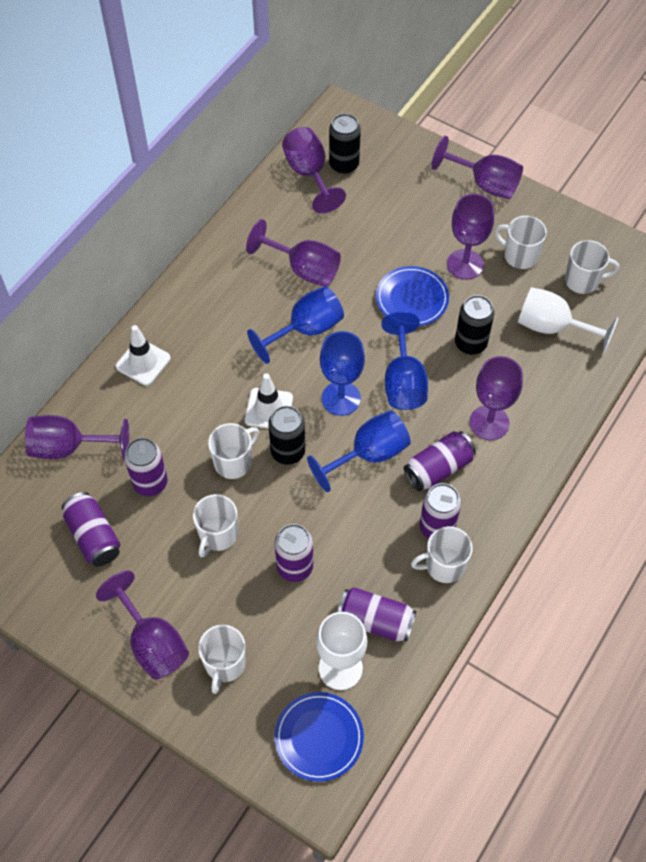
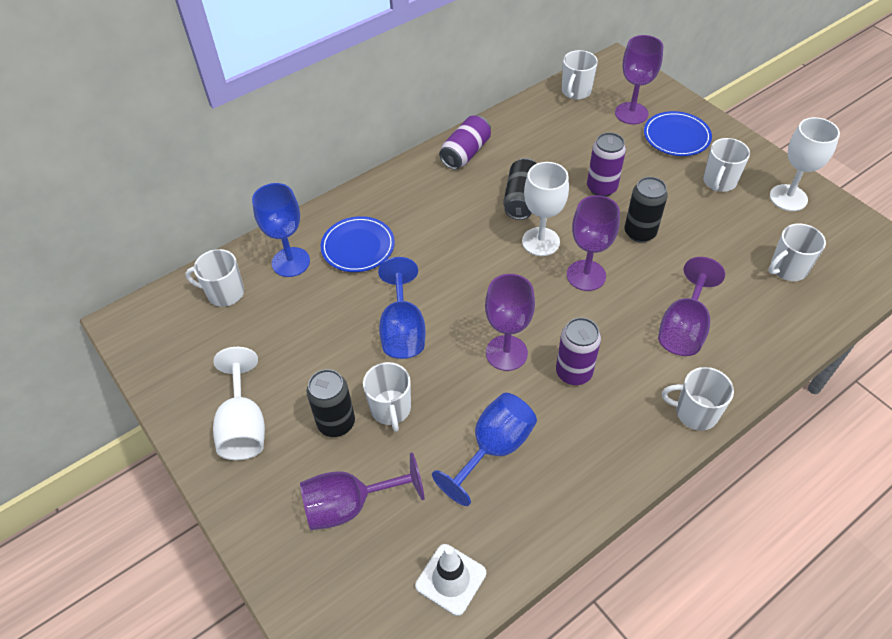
blue goblet: [247,286,344,364] [307,410,411,492] [320,331,365,416] [381,311,428,410] = 4 -> [252,183,310,277] [378,257,426,359] [432,393,537,506] = 3
purple can: [62,492,120,566] [124,438,168,496] [275,524,313,582] [338,587,416,642] [404,431,476,491] [420,483,461,539] = 6 -> [439,115,491,170] [556,317,601,385] [587,132,626,197] = 3
purple goblet: [25,415,129,459] [96,571,189,679] [246,219,341,286] [282,127,346,213] [431,136,523,199] [447,194,494,280] [470,356,523,440] = 7 -> [300,453,424,530] [485,274,535,371] [567,195,620,291] [615,35,663,124] [658,257,725,356] = 5
white goblet: [316,612,367,690] [518,287,618,354] = 2 -> [213,347,265,460] [522,162,569,256] [770,117,840,211] = 3
white traffic cone: [116,325,171,386] [245,373,293,429] = 2 -> [415,544,486,616] = 1

